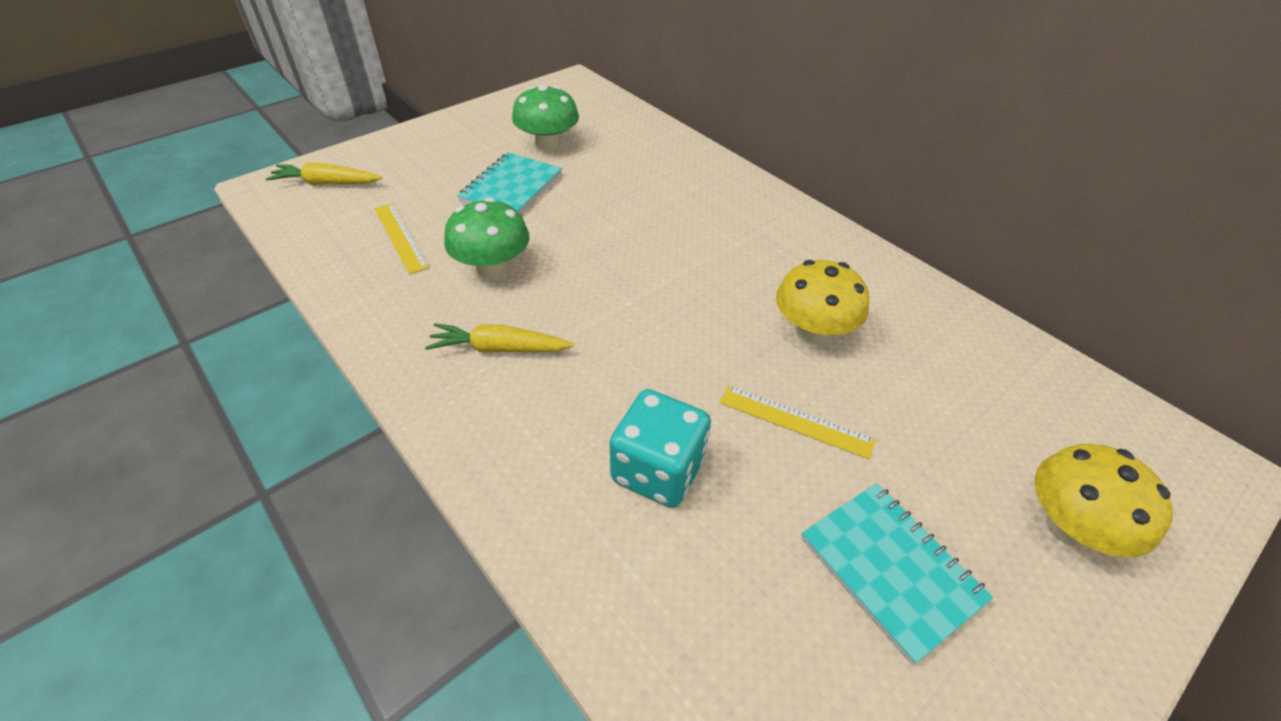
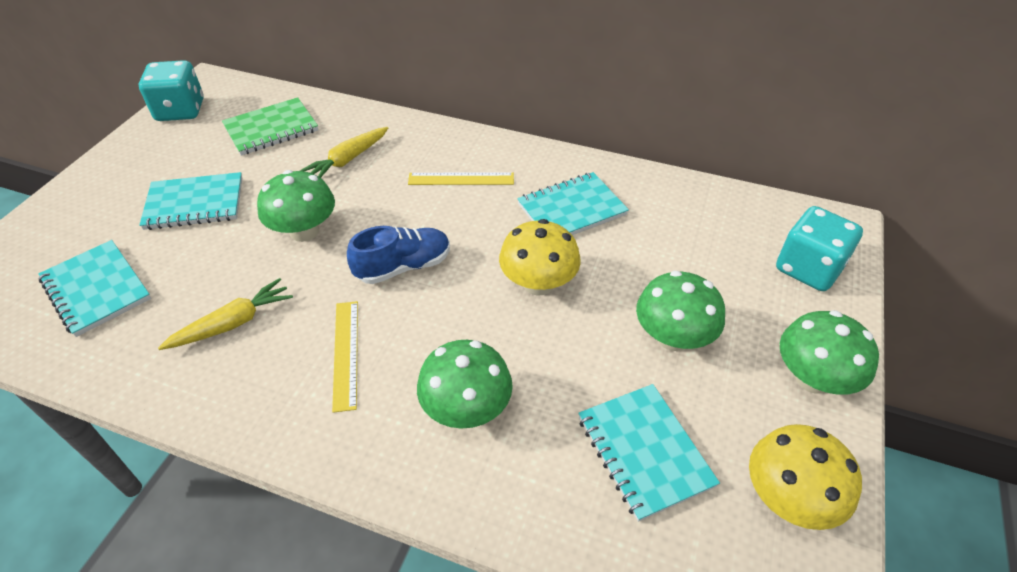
blue shoe: none = 0 -> [347,226,450,284] = 1
green mushroom: [444,198,529,279] [512,85,579,152] = 2 -> [257,170,335,242] [417,340,513,429] [636,271,725,351] [780,310,879,395] = 4
green notebook: none = 0 -> [222,97,318,156] = 1
turquoise dice: [610,389,711,508] = 1 -> [139,60,204,121] [776,206,863,291] = 2
turquoise notebook: [457,153,562,214] [801,483,993,665] = 2 -> [38,240,151,337] [139,172,242,230] [517,172,629,235] [578,384,720,522] = 4

